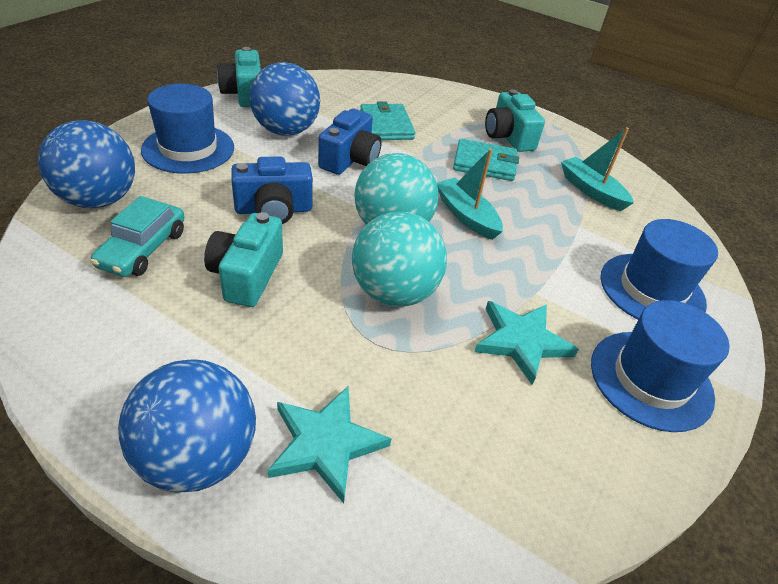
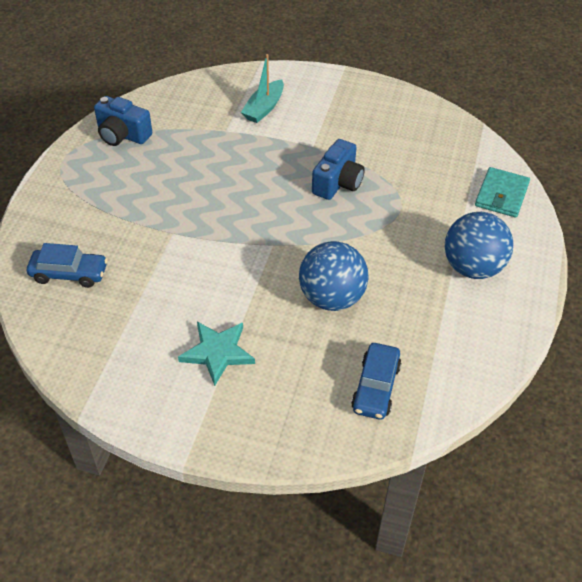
blue ball: [38,120,135,208] [118,359,256,493] [249,62,320,136] = 3 -> [299,241,369,311] [445,212,514,279] = 2
blue car: none = 0 -> [27,243,108,288] [351,343,401,420] = 2
blue hat: [141,84,234,174] [591,300,730,432] [601,219,718,320] = 3 -> none = 0
turquoise ball: [352,211,447,306] [354,153,438,225] = 2 -> none = 0
turquoise boat: [437,149,503,240] [561,127,634,211] = 2 -> [241,54,284,123] = 1
turquoise camera: [204,212,283,307] [217,47,261,107] [485,89,545,152] = 3 -> none = 0
turquoise car: [90,196,185,277] = 1 -> none = 0
turquoise star: [268,387,392,503] [475,301,579,385] = 2 -> [178,322,255,386] = 1
turquoise wallet: [360,101,415,140] [453,139,519,181] = 2 -> [475,167,530,218] = 1

